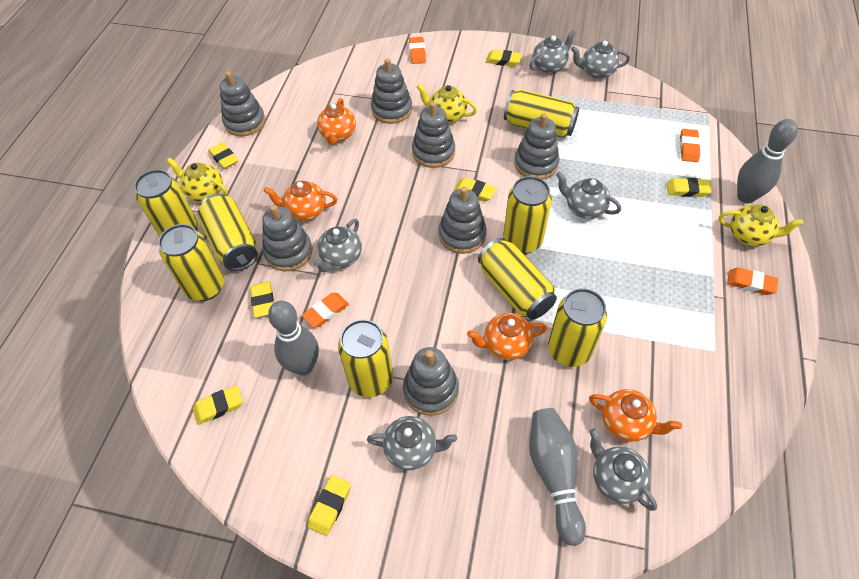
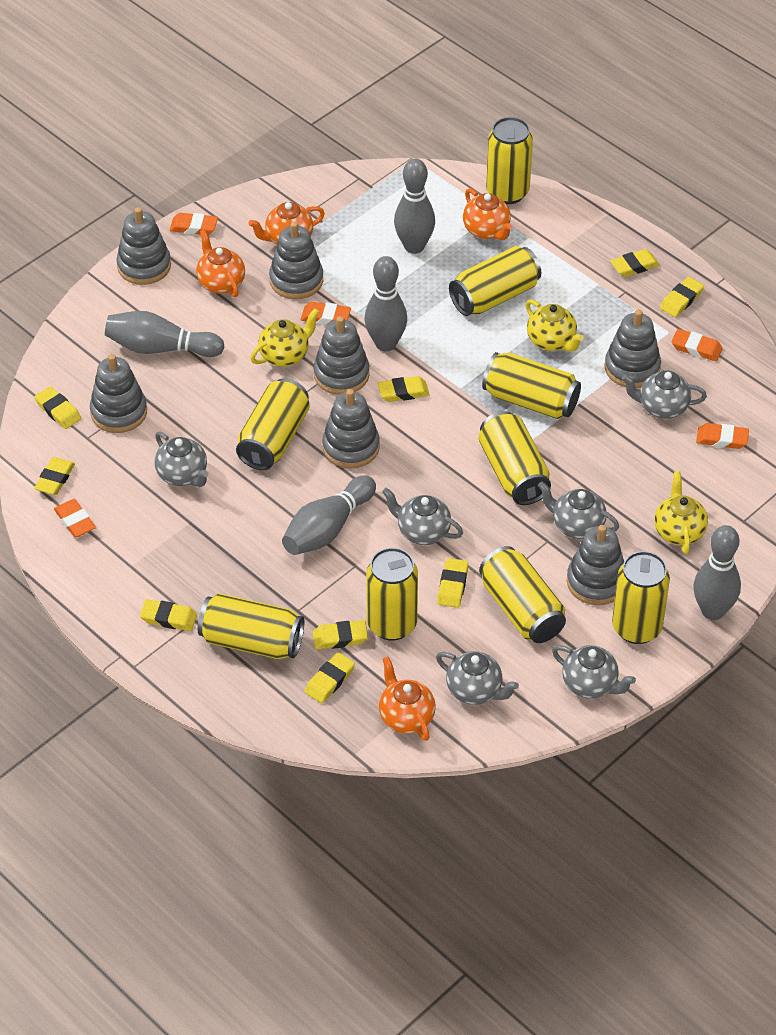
grey bowling pin: [268,301,319,375] [529,408,586,546] [737,119,798,203] = 3 -> [105,311,224,357] [282,475,376,555] [365,256,407,351] [394,159,435,254] [693,525,741,620] = 5
orange eraser: [302,293,349,327] [409,37,426,64] [680,129,700,162] [727,267,778,295] = 4 -> [54,499,96,538] [170,213,218,235] [301,302,351,325] [672,329,723,361] [696,423,749,449] = 5
yellow can: [134,170,199,237] [158,224,224,301] [197,194,258,271] [338,319,393,397] [478,238,557,320] [503,176,552,254] [504,90,579,138] [548,288,607,367] = 8 -> [198,593,304,659] [236,378,310,470] [366,547,418,640] [449,246,541,316] [479,411,551,505] [479,546,566,643] [482,352,581,419] [486,117,533,204] [612,551,670,644] = 9
yellow eraser: [193,385,243,425] [208,142,238,169] [251,281,274,318] [307,475,351,536] [454,177,496,202] [486,50,522,67] [666,178,712,197] = 7 -> [34,457,75,495] [35,386,81,429] [140,599,197,631] [305,652,355,703] [313,620,368,650] [378,376,430,402] [437,558,469,608] [610,249,660,277] [660,277,704,317] = 9

